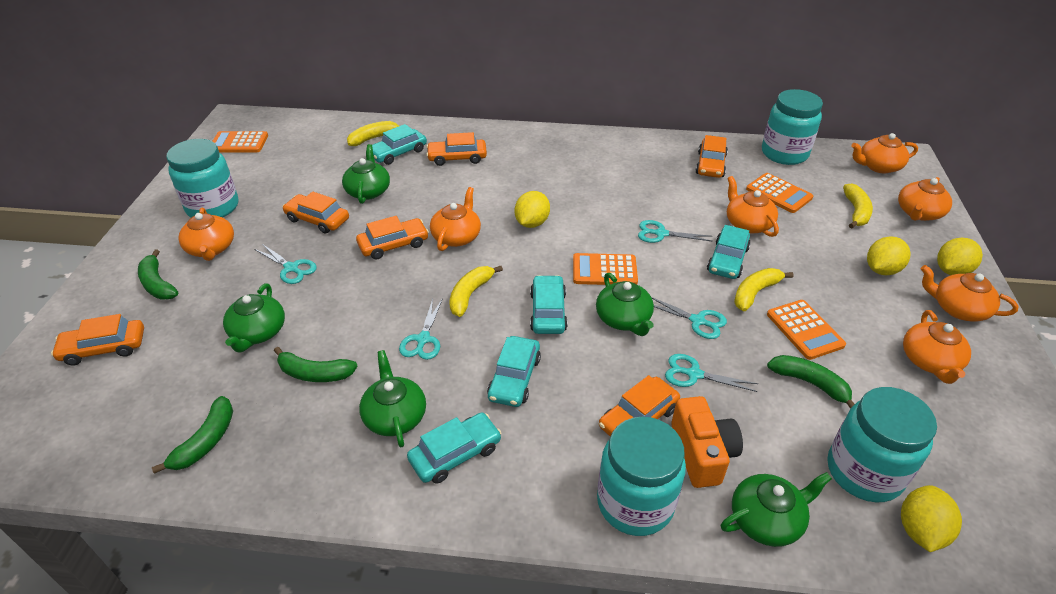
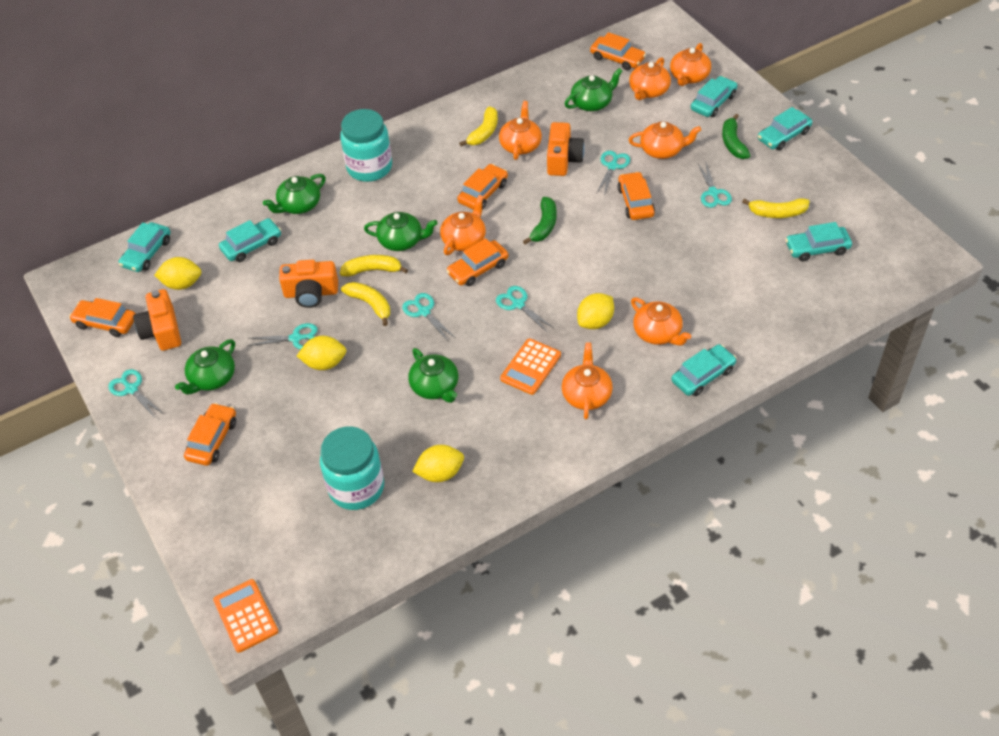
green banana: [138,250,178,300] [152,396,233,474] [274,347,358,382] [767,355,855,409] = 4 -> [523,197,557,245] [722,114,751,159] = 2
orange calculator: [213,131,268,152] [573,253,638,285] [746,173,813,213] [767,300,846,360] = 4 -> [213,579,278,653] [500,338,561,395] = 2
orange camera: [671,396,743,488] = 1 -> [133,289,181,351] [279,260,338,308] [547,122,585,176] = 3
turquoise car: [372,124,427,165] [407,412,501,484] [487,336,541,407] [530,275,568,334] [707,225,750,279] = 5 -> [119,222,171,272] [219,218,281,262] [671,344,737,396] [691,76,738,117] [758,107,813,150] [785,222,852,261] = 6
turquoise jar: [166,139,238,218] [597,417,686,536] [762,89,823,165] [828,387,937,502] = 4 -> [320,426,384,510] [340,109,392,182] = 2
turquoise scissors: [254,244,317,284] [399,298,443,360] [638,220,712,243] [652,297,727,339] [665,354,758,392] = 5 -> [108,369,162,419] [247,323,318,349] [402,293,454,341] [496,286,553,333] [596,151,630,196] [698,163,732,208] = 6

